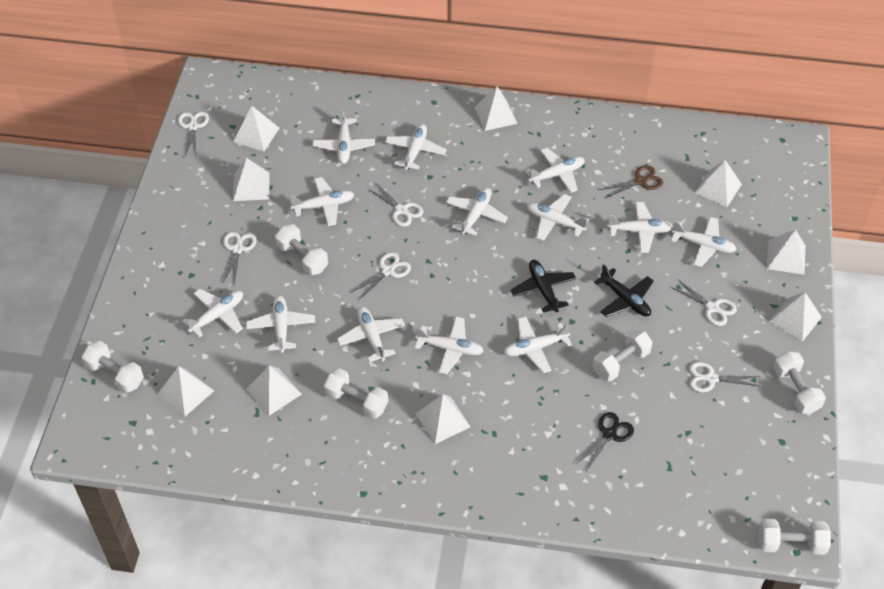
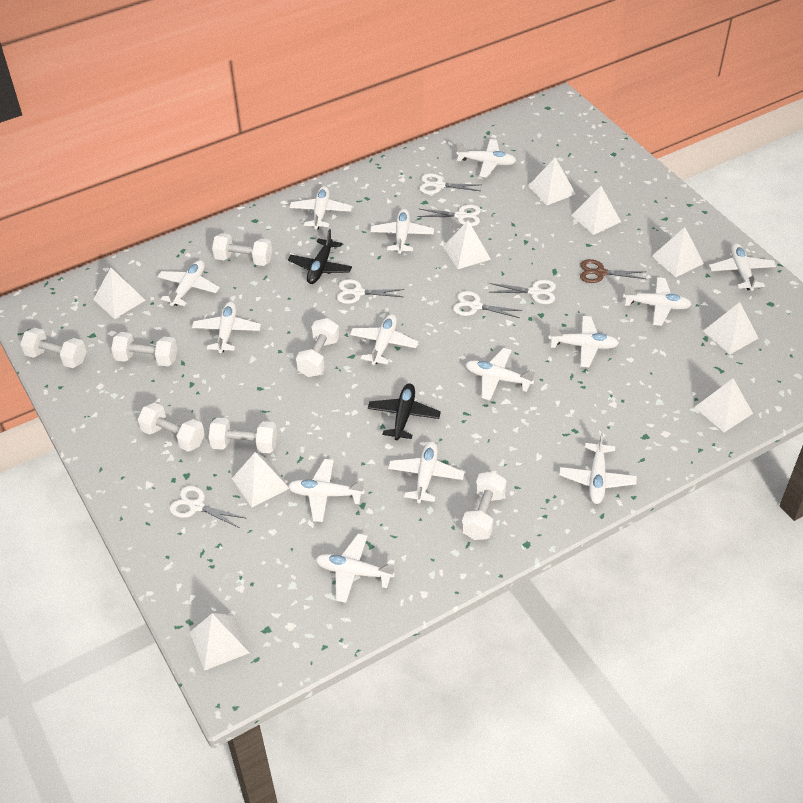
black scissors: [576,412,634,471] = 1 -> none = 0
white dumbbell: [82,341,144,393] [275,224,328,275] [324,368,388,419] [593,328,653,381] [759,519,831,555] [773,351,826,414] = 6 -> [20,328,87,368] [111,332,177,366] [138,403,205,452] [209,418,277,453] [212,233,272,266] [296,318,339,377] [462,472,507,540] = 7
white plane: [182,289,243,337] [246,295,315,353] [290,177,355,226] [313,108,375,164] [337,307,405,362] [385,124,447,170] [415,317,483,374] [446,188,508,236] [504,317,572,373] [525,148,585,193] [527,194,589,241] [607,202,673,253] [671,217,736,267] = 13 -> [157,260,220,306] [192,302,261,353] [288,459,365,522] [290,186,352,229] [316,534,395,603] [350,314,418,365] [370,209,434,254] [388,442,464,503] [456,139,516,177] [465,348,535,400] [548,316,619,367] [559,432,637,504] [623,277,692,326] [709,243,776,291] = 14

